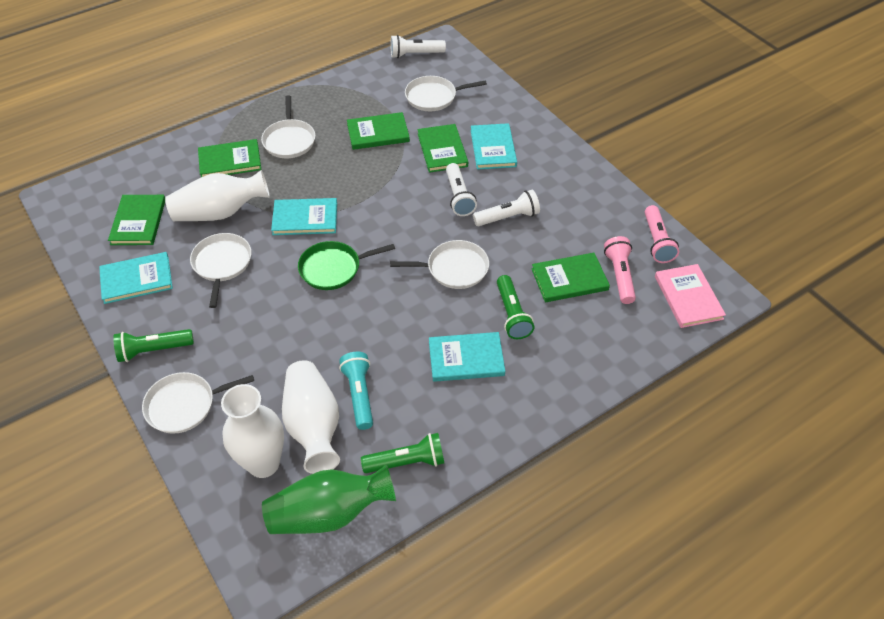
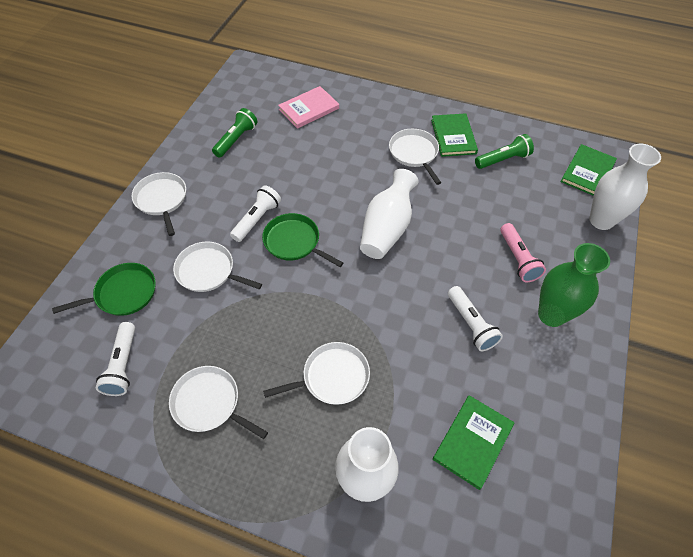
green book: [108,195,165,245] [198,139,261,177] [347,112,410,150] [417,124,468,173] [531,253,610,302] = 5 -> [431,113,478,157] [433,395,515,490] [560,144,617,196] = 3
green flashlight: [113,329,194,362] [361,433,444,473] [497,275,534,339] = 3 -> [212,108,257,158] [475,134,534,169] = 2
green pan: [298,241,395,290] = 1 -> [52,263,156,316] [262,213,343,267] = 2
pink flashlight: [604,236,636,304] [645,205,679,263] = 2 -> [500,223,546,282] = 1
turquoise book: [99,252,173,304] [271,198,337,235] [429,332,505,382] [471,123,517,170] = 4 -> none = 0
turquoise flashlight: [339,352,373,430] = 1 -> none = 0

